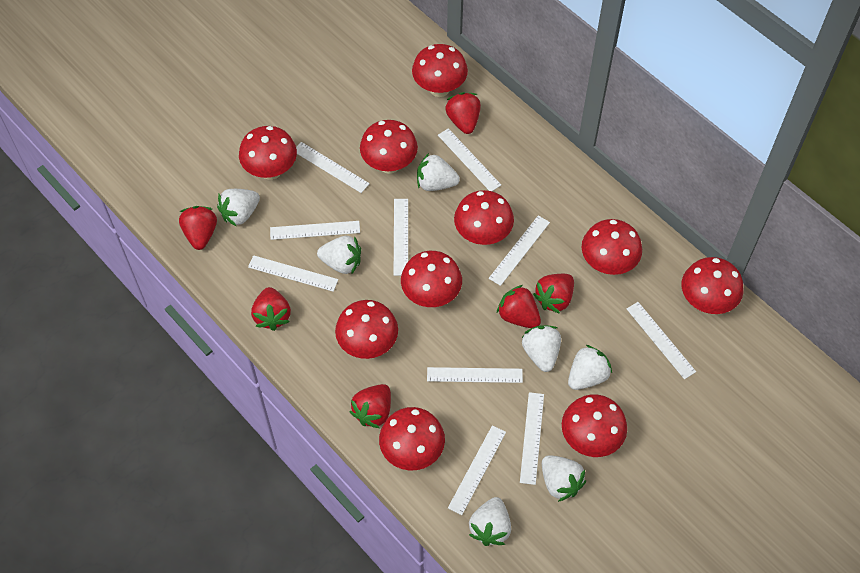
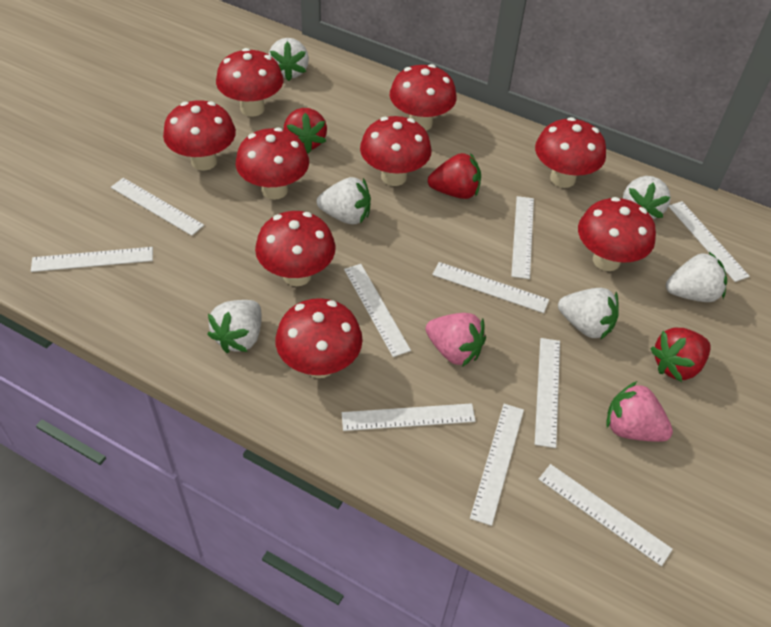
pink strawberry: none = 0 -> [426,313,486,367] [606,381,673,442] = 2
red mushroom: [239,126,297,180] [335,300,398,359] [360,120,418,174] [379,407,445,471] [401,251,462,307] [412,44,468,97] [454,190,514,245] [562,394,627,457] [581,219,642,275] [682,257,744,314] = 10 -> [163,100,236,171] [216,48,283,117] [236,128,309,200] [255,211,336,286] [275,298,363,378] [360,116,432,186] [390,64,457,131] [535,117,606,188] [578,197,656,271] = 9
red strawberry: [179,206,217,250] [251,287,291,331] [350,384,391,428] [445,92,481,134] [497,285,541,328] [533,274,574,314] = 6 -> [284,108,327,154] [428,153,481,199] [650,328,711,382] = 3
white strawberry: [217,189,260,227] [317,236,361,275] [417,153,460,191] [469,497,511,546] [522,325,561,372] [542,455,586,502] [568,345,612,390] = 7 -> [207,300,262,353] [269,38,309,81] [317,177,371,224] [558,288,619,340] [623,176,671,219] [666,252,727,302] = 6

